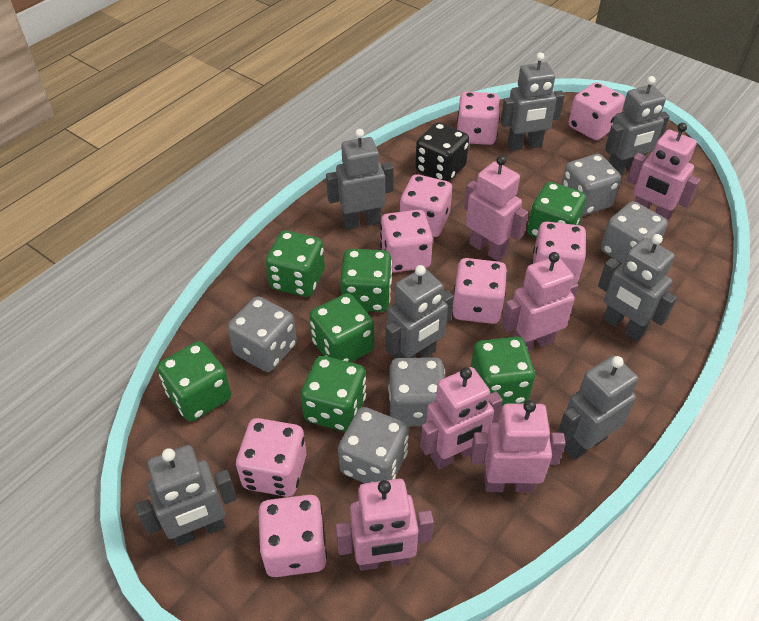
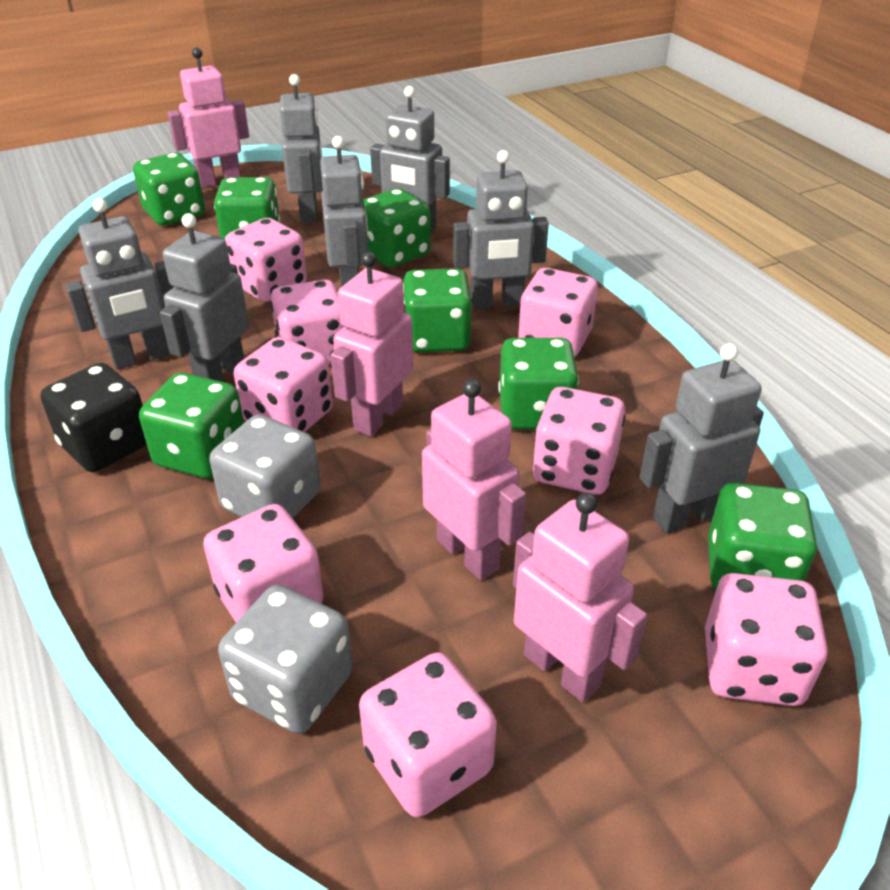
grey dice: [227,296,297,372] [338,407,409,483] [388,357,445,426] [561,154,621,216] [601,201,668,263] = 5 -> [209,415,321,518] [218,585,353,734] = 2
pink robot: [336,479,434,571] [420,367,503,469] [464,156,528,262] [470,400,566,492] [502,252,578,352] [627,123,700,222] = 6 -> [167,47,249,188] [330,252,413,436] [422,379,526,580] [513,493,647,702] = 4

